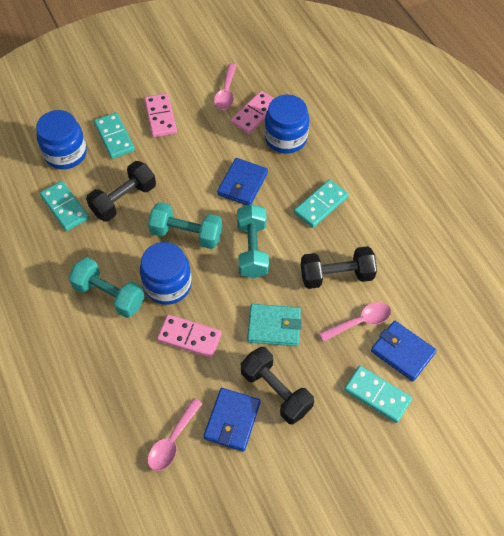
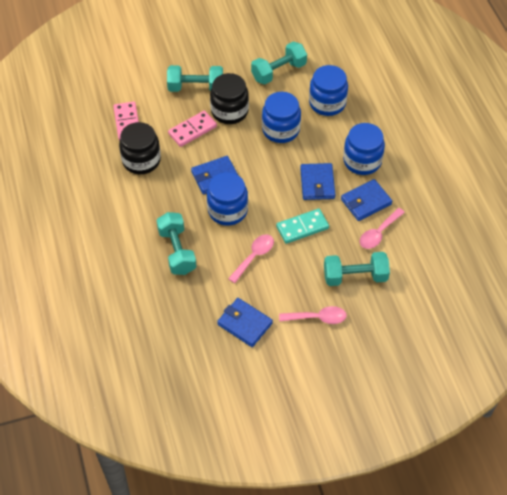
black dumbbell: [86,161,156,222] [241,347,314,425] [301,246,377,289] = 3 -> none = 0
black jar: none = 0 -> [119,122,161,174] [210,73,249,124] = 2
blue jar: [36,110,87,169] [140,242,192,305] [265,95,309,153] = 3 -> [207,172,248,226] [262,92,301,143] [309,65,348,116] [343,123,385,175] = 4
blue wallet: [204,388,260,451] [217,158,268,205] [371,321,437,381] = 3 -> [191,156,238,194] [217,298,273,347] [300,163,335,200] [341,179,392,221] = 4
pink domino: [144,93,177,137] [157,314,222,358] [230,91,274,134] = 3 -> [113,102,139,141] [168,111,217,147] = 2
turquoise domino: [40,181,89,231] [94,113,135,159] [294,179,349,228] [344,366,412,423] = 4 -> [276,209,329,244] = 1
turquoise dumbbell: [68,257,145,318] [148,202,222,249] [237,204,269,278] = 3 -> [156,212,197,275] [167,65,223,92] [251,41,307,85] [324,252,390,286] = 4
turquoise wallet: [247,304,302,346] = 1 -> none = 0

